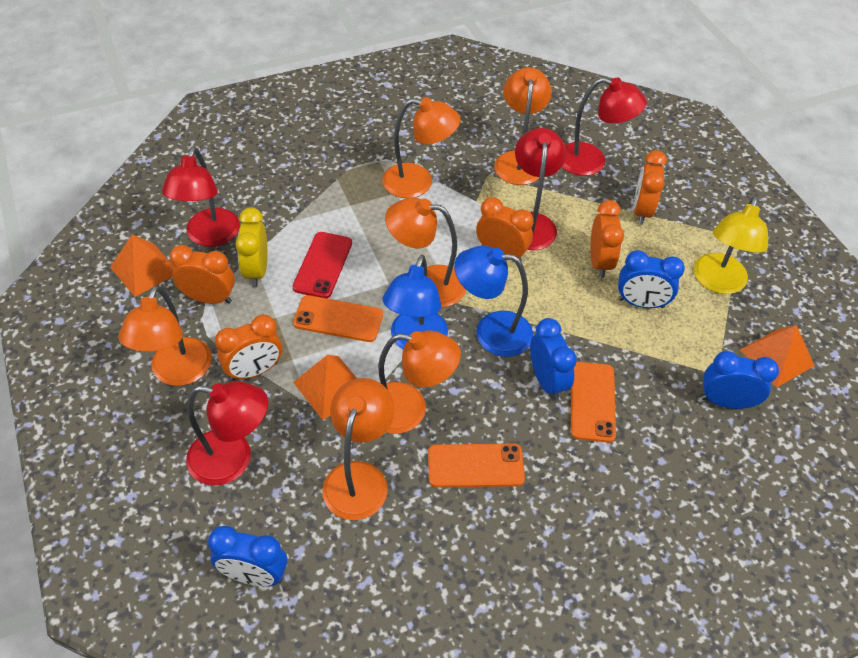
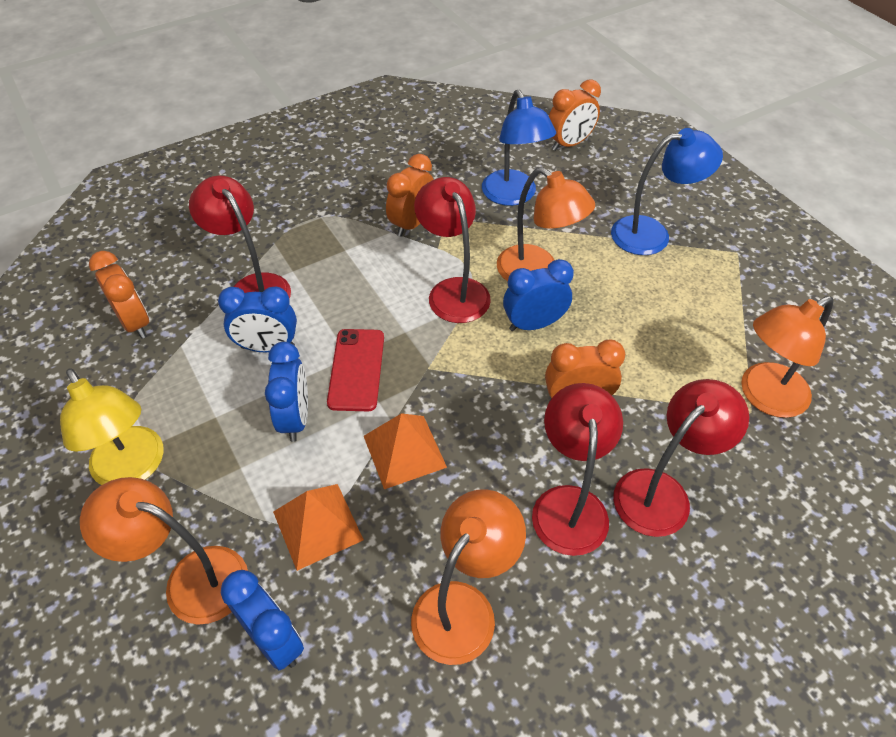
orange clock: [169,245,235,304] [215,314,282,381] [476,197,534,261] [590,200,624,278] [633,150,667,225] = 5 -> [89,251,149,339] [386,154,434,237] [545,340,625,402] [549,79,601,151] = 4
orange lamp: [118,285,212,386] [322,378,395,520] [378,330,461,434] [382,97,461,198] [385,197,466,307] [494,67,552,185] = 6 -> [80,477,248,625] [411,489,526,665] [497,167,595,281] [741,296,833,418] = 4
orange phone: [293,295,383,342] [428,444,525,488] [571,362,616,443] = 3 -> none = 0
orange pyramid: [110,234,175,297] [293,355,357,420] [740,325,815,388] = 3 -> [273,484,364,571] [364,413,447,489] = 2
yellow clock: [236,207,267,287] = 1 -> none = 0

